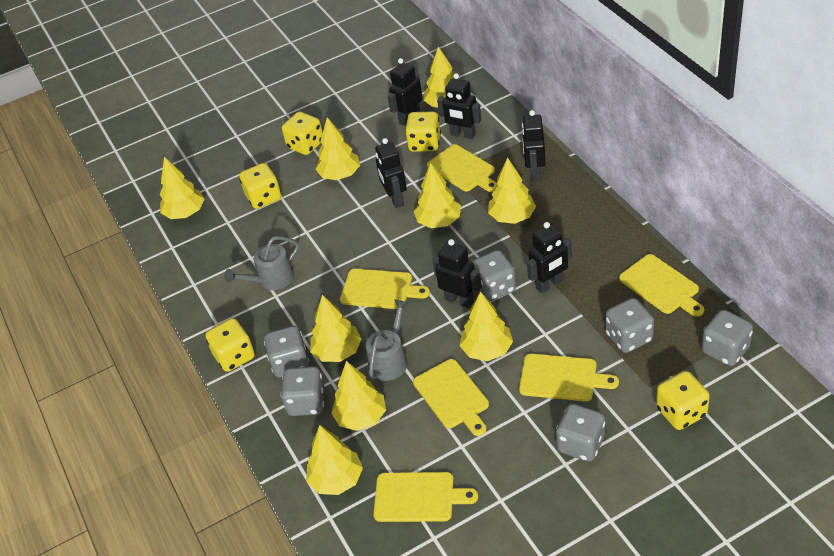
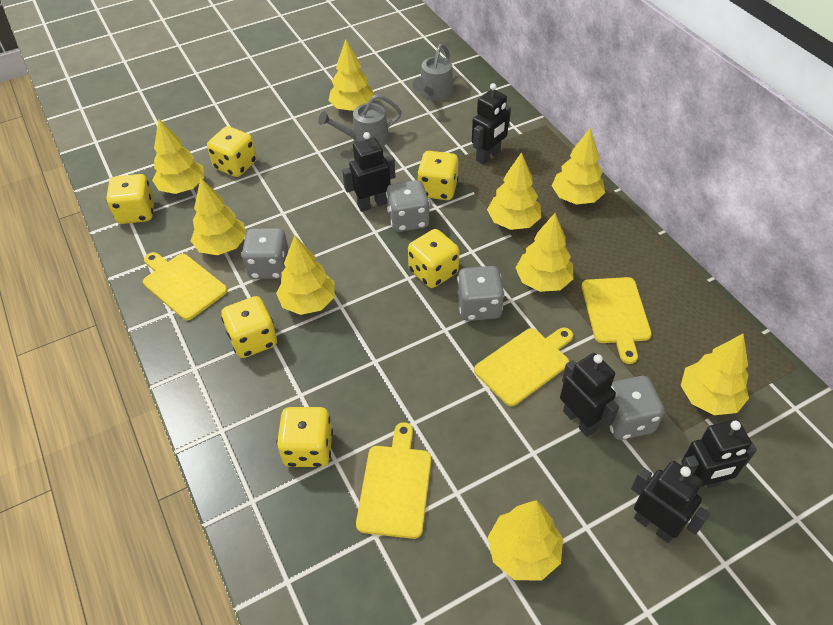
black robot: [375,138,407,208] [387,58,423,126] [432,239,482,308] [437,73,481,139] [522,110,546,181] [527,222,572,293] = 6 -> [342,132,395,212] [472,83,511,165] [560,353,619,437] [631,461,710,543] [681,420,757,488] = 5
grey dice: [264,326,309,378] [280,366,325,416] [471,250,516,301] [556,404,605,462] [605,298,654,353] [702,309,753,366] = 6 -> [241,228,289,279] [386,180,430,232] [457,266,505,321] [609,376,664,440] = 4
yellow cutting board: [340,269,430,309] [373,472,478,522] [413,359,489,436] [427,144,497,192] [519,354,619,401] [619,254,704,317] = 6 -> [143,252,227,320] [356,422,431,539] [474,327,573,406] [582,277,652,364] = 4
yellow dice: [205,318,255,372] [239,163,281,209] [282,112,323,155] [405,111,441,152] [656,371,710,430] = 5 -> [106,174,154,224] [207,126,257,177] [221,296,277,358] [277,407,333,467] [408,229,459,288] [417,151,458,200] = 6

